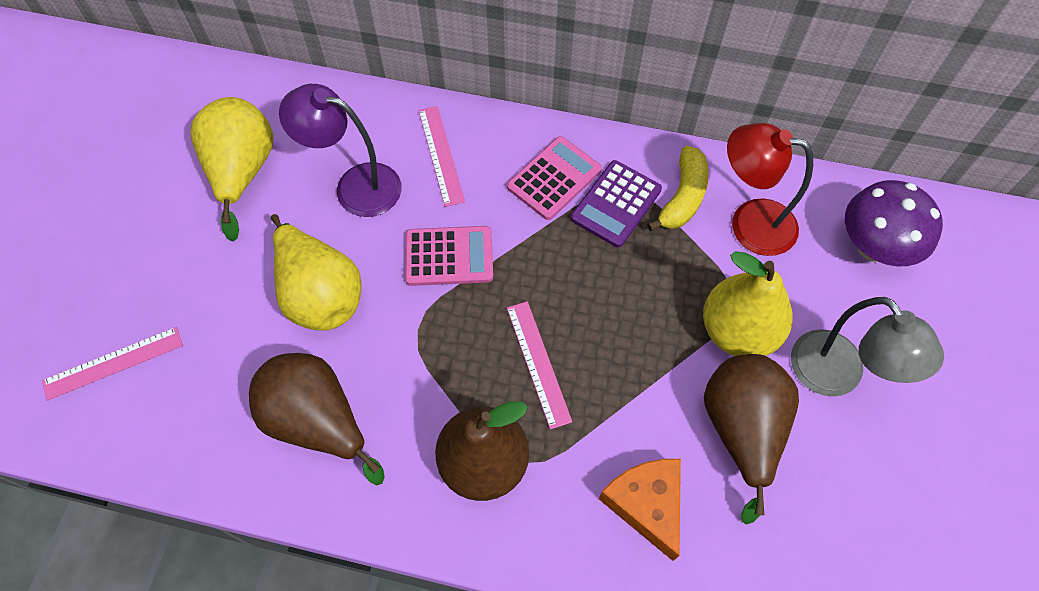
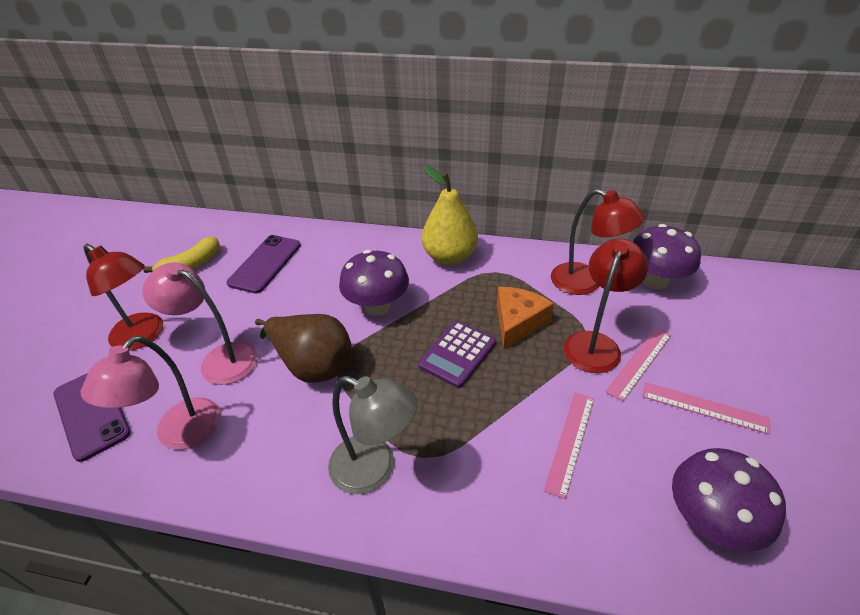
brown pear: [249,353,385,486] [435,401,529,501] [704,354,799,525] = 3 -> [255,314,352,383] = 1
pink calculator: [405,226,493,286] [507,136,602,220] = 2 -> none = 0
pink lamp: none = 0 -> [81,336,221,450] [142,263,258,385] = 2
purple lamp: [279,84,402,217] = 1 -> none = 0
purple mushroom: [845,180,943,266] = 1 -> [339,250,409,316] [633,224,701,289] [672,448,786,552] = 3
purple phone: none = 0 -> [53,373,131,462] [227,235,301,294] = 2
red lamp: [727,123,813,256] = 1 -> [83,244,163,351] [551,189,645,295] [563,238,649,373] = 3
yellow pear: [190,97,274,241] [271,214,362,331] [703,251,792,356] = 3 -> [422,166,478,265] = 1

